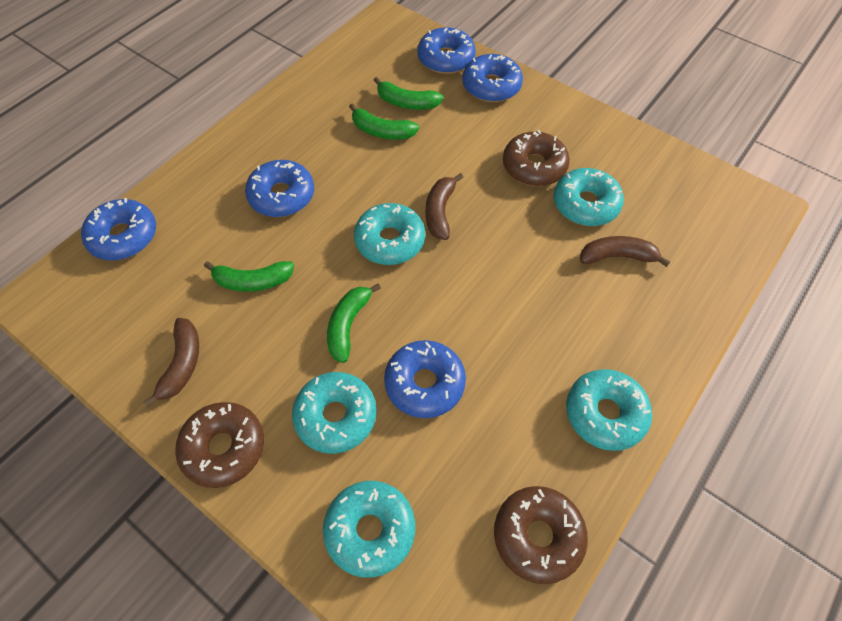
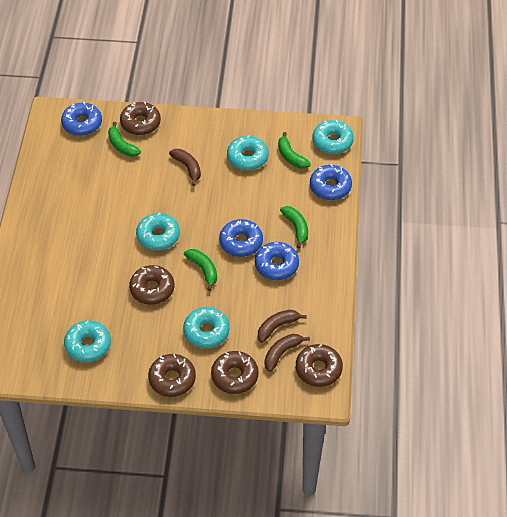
blue donut: [81,198,156,260] [245,160,314,217] [384,340,466,418] [418,27,476,74] [462,54,523,102] = 5 -> [61,102,102,136] [219,219,263,257] [255,242,299,280] [310,164,352,200] = 4
brown donut: [175,402,264,488] [494,486,588,584] [503,130,570,186] = 3 -> [120,102,161,135] [129,265,174,305] [148,354,196,397] [211,351,259,394] [296,344,343,387] = 5

